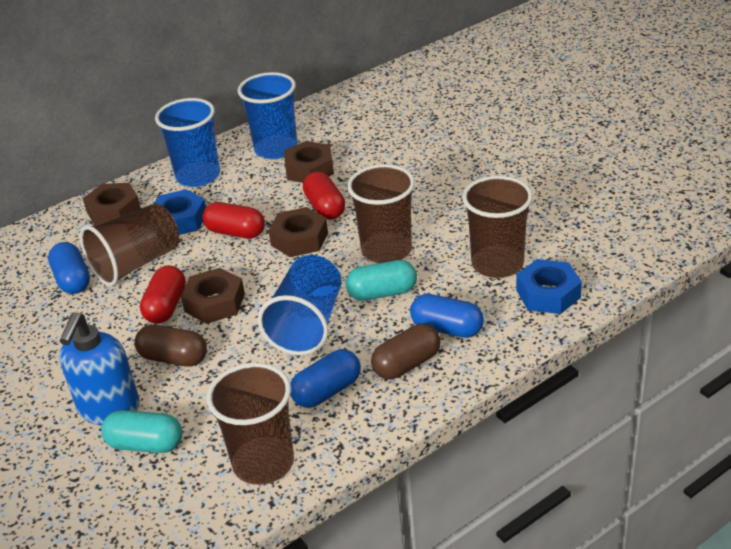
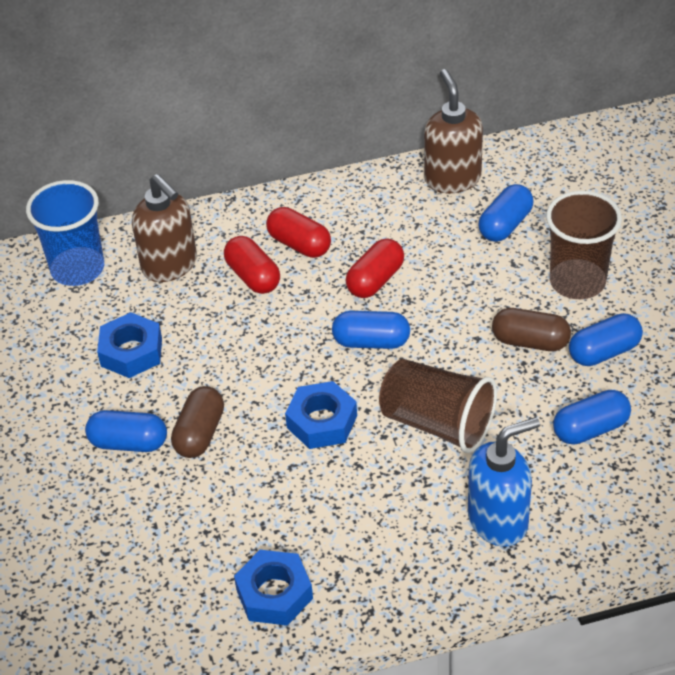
blue capsule: [48,242,90,294] [290,349,361,408] [410,294,484,338] = 3 -> [85,410,167,452] [332,311,410,349] [478,184,534,242] [553,390,631,444] [569,313,643,366] = 5
blue cup: [155,98,220,187] [238,72,298,159] [258,255,342,355] = 3 -> [26,180,104,286] = 1
blue nut: [154,189,206,235] [516,259,582,314] = 2 -> [97,312,162,378] [234,550,313,626] [285,381,357,449] = 3
brown cup: [80,203,179,286] [207,363,294,485] [347,164,415,263] [462,176,533,278] = 4 -> [379,359,497,453] [546,191,622,299] = 2
brown nut: [83,183,141,225] [181,268,245,324] [268,207,328,257] [284,141,334,183] = 4 -> none = 0
brown soap dispenser: none = 0 -> [132,174,197,282] [424,69,483,193] = 2
turquoise capsule: [101,410,182,453] [346,260,417,301] = 2 -> none = 0

